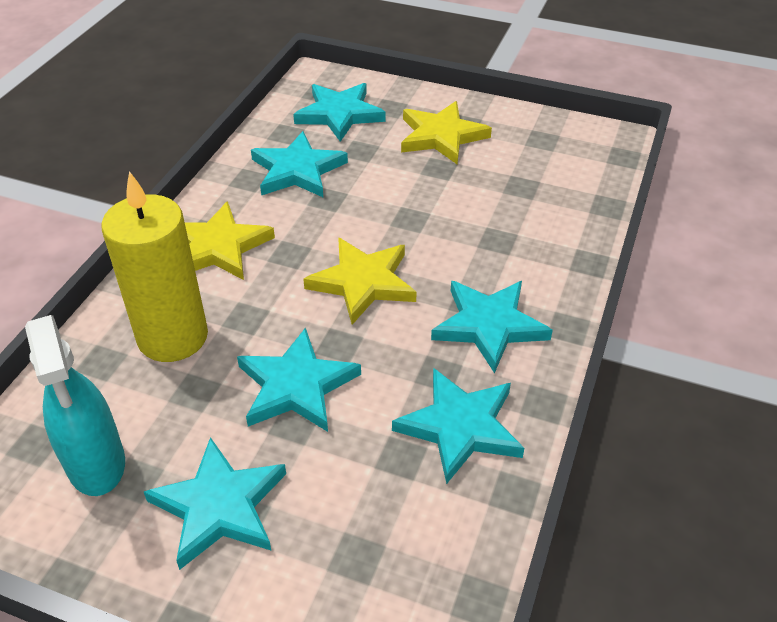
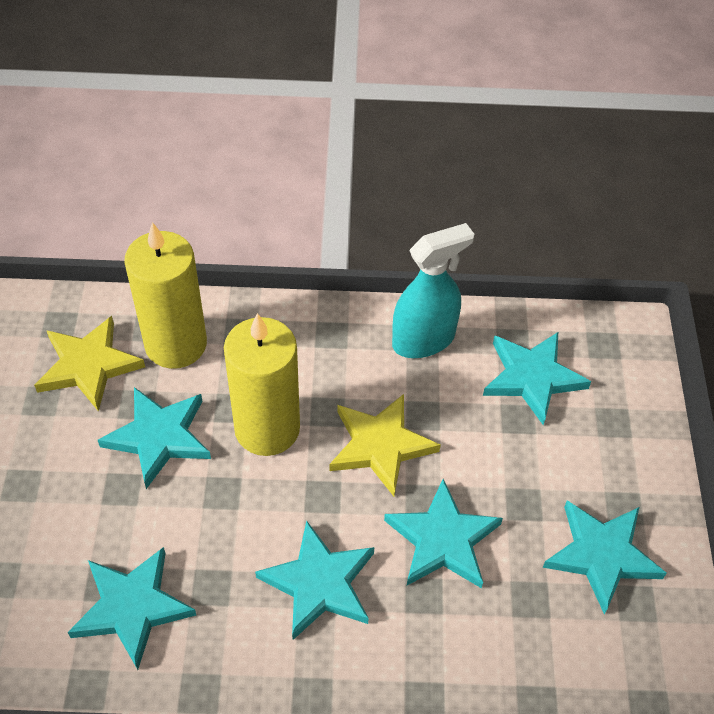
yellow candle: [101,171,208,362] = 1 -> [124,222,207,369] [224,313,300,456] = 2
yellow star: [185,201,275,280] [303,238,416,325] [401,101,492,164] = 3 -> [34,316,145,412] [330,394,441,496] = 2

